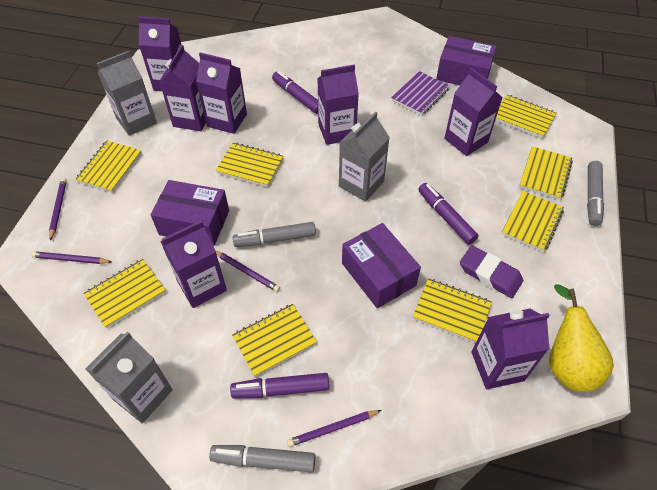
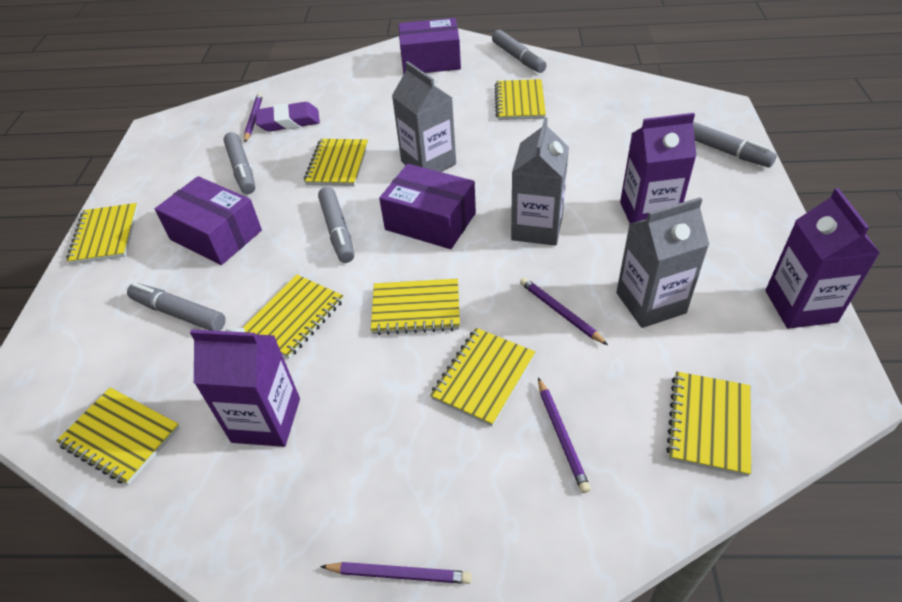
grey marker: [209,445,315,473] [233,222,316,247] [587,161,604,226] = 3 -> [127,283,226,331] [224,132,255,194] [318,187,354,263] [492,30,547,73] [693,122,777,167] = 5
purple carton: [137,17,181,91] [159,45,206,131] [160,220,227,308] [196,53,247,134] [317,65,359,145] [444,68,503,156] [471,309,550,389] = 7 -> [190,328,300,447] [620,113,697,224] [765,188,880,329] = 3
purple marker: [230,373,329,398] [272,71,318,114] [418,183,479,245] = 3 -> none = 0
purple notebook: [391,71,450,116] = 1 -> none = 0
yellow pear: [549,284,614,392] = 1 -> none = 0

